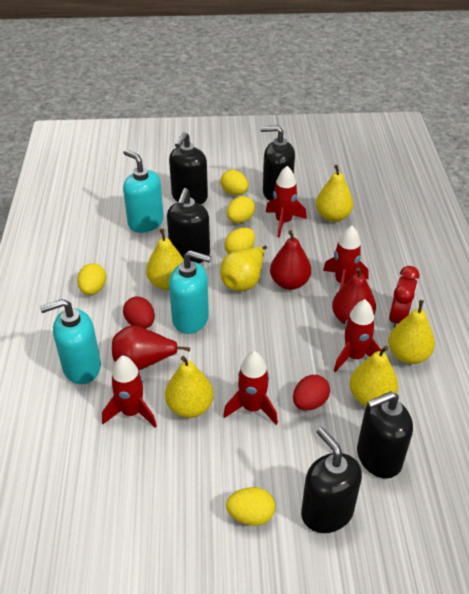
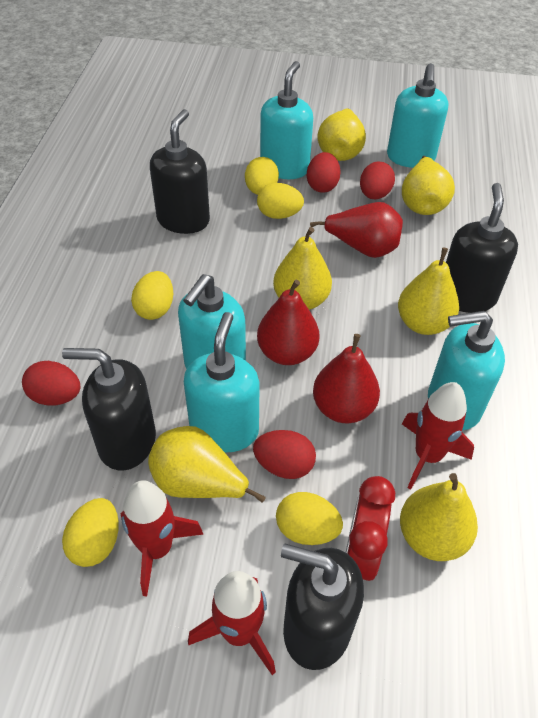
black soap dispenser: [167,188,210,263] [169,132,208,204] [261,125,295,201] [301,427,362,533] [357,391,413,479] = 5 -> [62,348,156,470] [150,109,210,234] [281,544,364,670] [446,183,518,313] = 4
red egg: [123,297,155,329] [293,375,330,410] = 2 -> [22,361,80,406] [253,430,316,479] [307,152,341,193] [360,162,395,200] = 4
red rocket: [102,355,157,428] [223,351,278,425] [266,166,307,238] [323,226,369,290] [334,299,381,372] = 5 -> [121,480,204,597] [188,571,276,675] [402,382,474,490] = 3
turquoise soap dispenser: [40,299,101,384] [123,149,164,233] [169,250,211,334] = 3 -> [178,274,246,369] [184,312,260,453] [260,61,313,179] [387,63,448,168] [428,311,505,430] = 5

